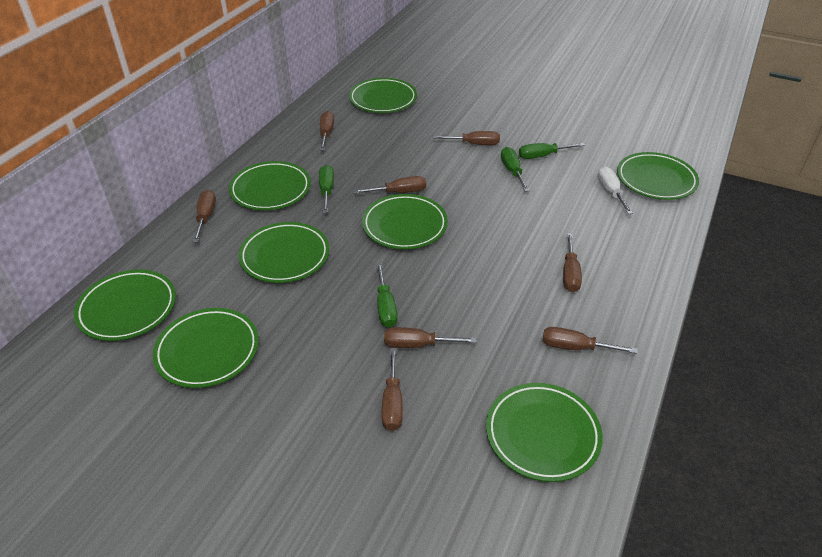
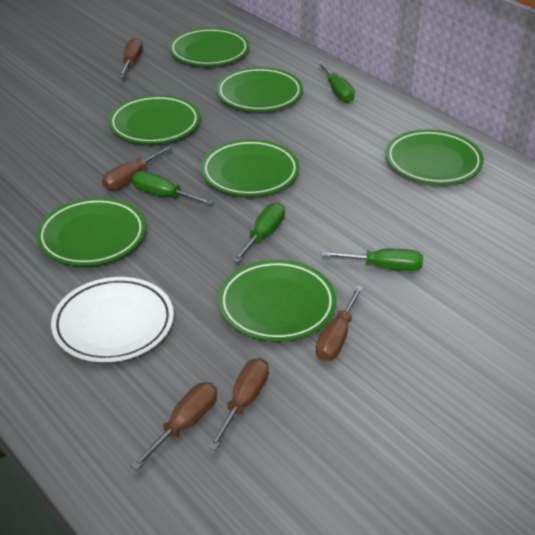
brown screwdriver: [192,190,216,242] [320,111,334,151] [354,176,426,194] [382,348,403,431] [384,327,476,348] [433,131,500,145] [543,327,637,354] [563,233,582,292] = 8 -> [102,146,172,190] [119,38,143,77] [130,382,217,470] [208,358,269,450] [316,285,364,361] = 5
green plate: [74,270,176,341] [153,308,259,388] [229,161,311,210] [238,222,330,283] [349,78,417,113] [362,194,448,249] [486,383,603,482] [617,152,699,200] = 8 -> [36,197,146,266] [108,95,200,144] [169,28,249,66] [201,139,300,196] [216,67,303,111] [218,260,337,341] [386,129,484,184] = 7
white plate: none = 0 -> [51,277,174,362] = 1
white screwdriver: [598,166,633,214] = 1 -> none = 0

